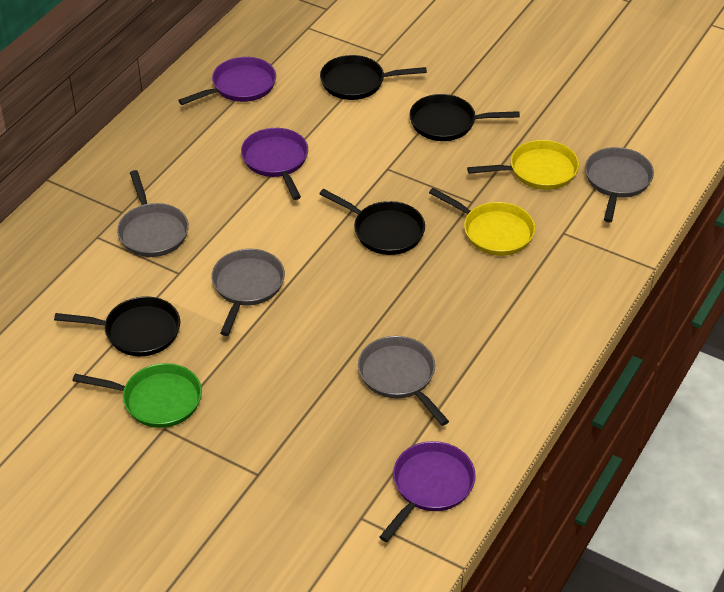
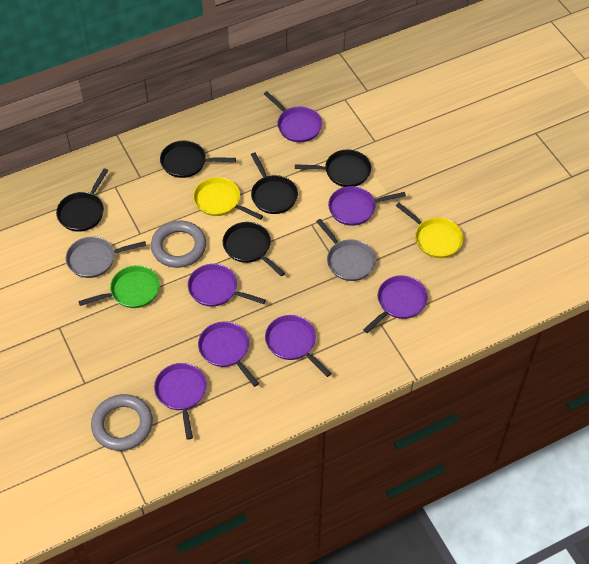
black pan: [54,296,180,356] [319,189,425,255] [320,55,427,100] [409,94,520,141] = 4 -> [56,168,108,232] [160,141,236,178] [223,222,285,276] [251,152,298,214] [295,149,371,187] = 5
grey pan: [117,170,189,257] [211,249,285,336] [358,336,449,426] [585,147,654,222] = 4 -> [66,236,146,278] [316,219,376,281] = 2
grey ring: none = 0 -> [91,394,153,451] [151,221,206,268] = 2
purple pan: [178,57,276,105] [241,128,308,200] [379,441,476,542] = 3 -> [154,363,207,440] [188,264,266,307] [198,322,259,387] [264,91,322,142] [265,315,332,377] [328,186,406,226] [363,275,428,333] = 7

